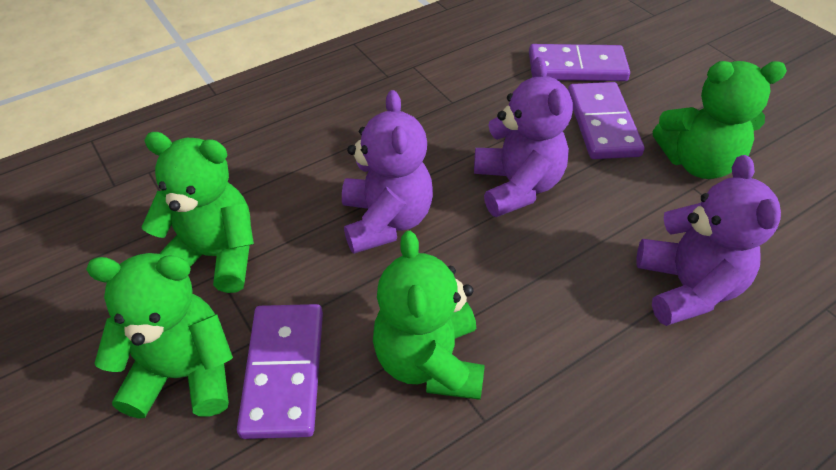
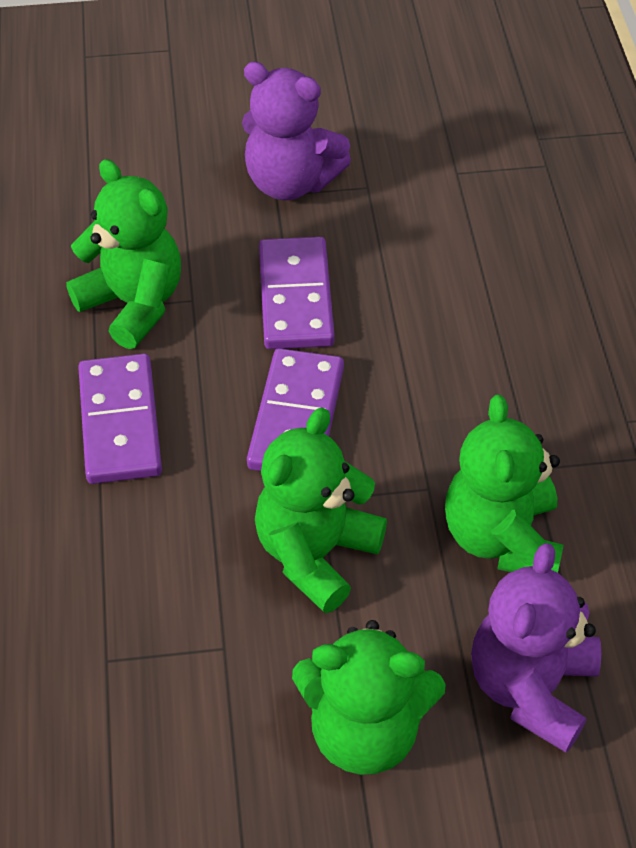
purple teddy bear: [342,90,433,254] [474,57,573,217] [636,155,781,326] = 3 -> [242,61,351,200] [471,543,601,753] = 2

